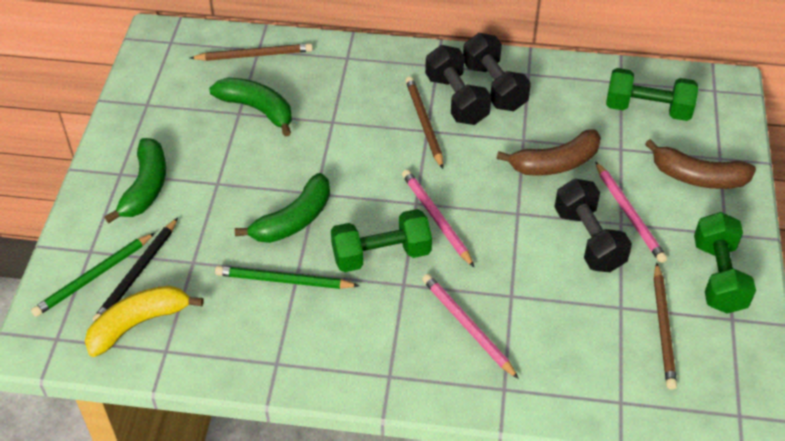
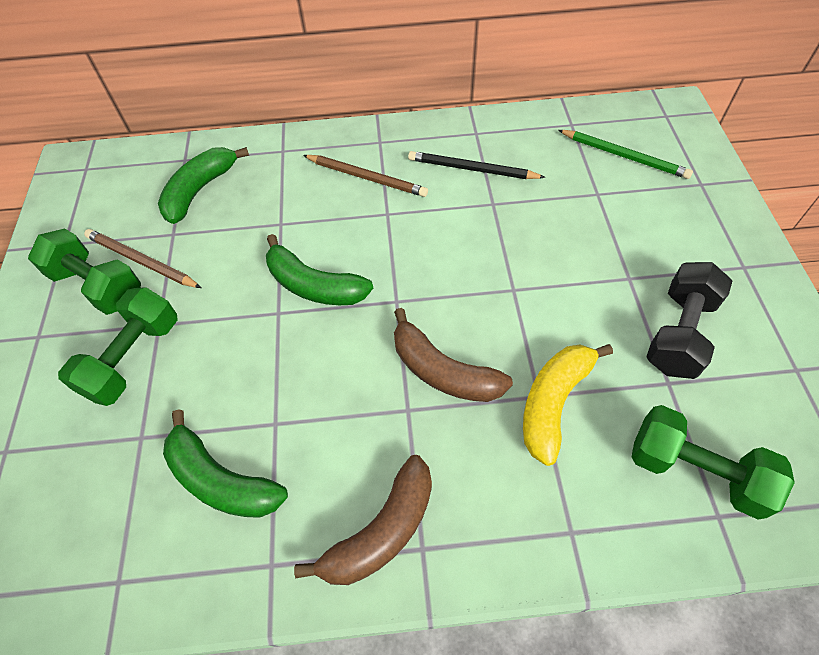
black dumbbell: [425,45,491,125] [463,33,531,111] [554,178,632,272] = 3 -> [646,262,732,379] = 1
brown pencil: [190,43,313,61] [405,77,443,169] [654,263,677,390] = 3 -> [84,229,201,288] [303,155,428,197] = 2
green pencil: [31,233,155,317] [215,266,359,289] = 2 -> [558,130,693,179] = 1
pink pencil: [402,170,474,267] [422,274,519,379] [595,161,667,263] = 3 -> none = 0

